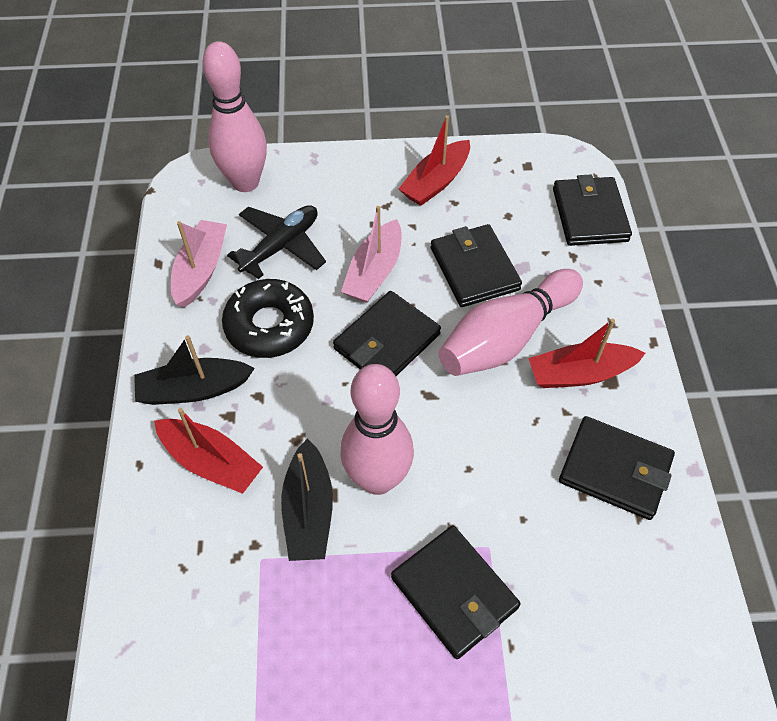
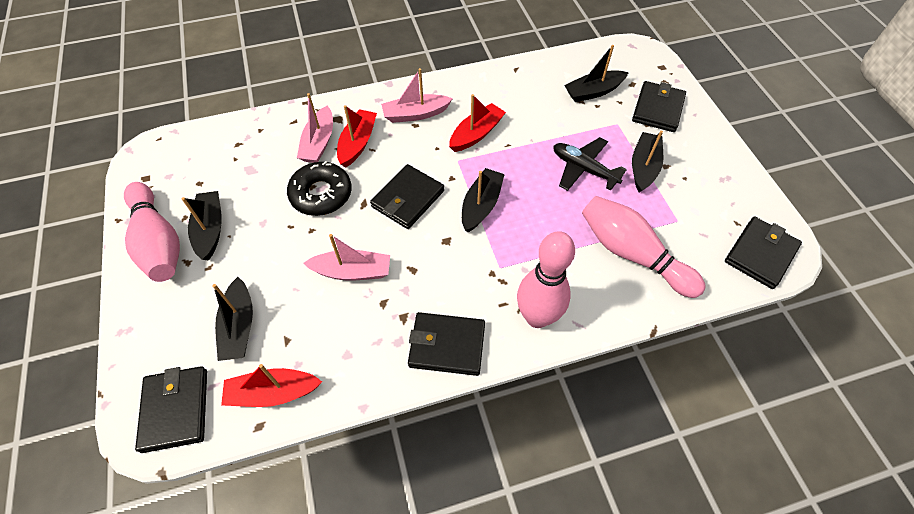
black boat: [134,335,255,405] [281,439,333,561] = 2 -> [182,191,222,260] [212,277,253,361] [462,168,505,232] [564,45,629,102] [632,131,663,193] = 5
pink boat: [171,220,227,308] [341,206,402,303] = 2 -> [297,93,333,163] [303,234,390,281] [381,68,453,123] = 3

